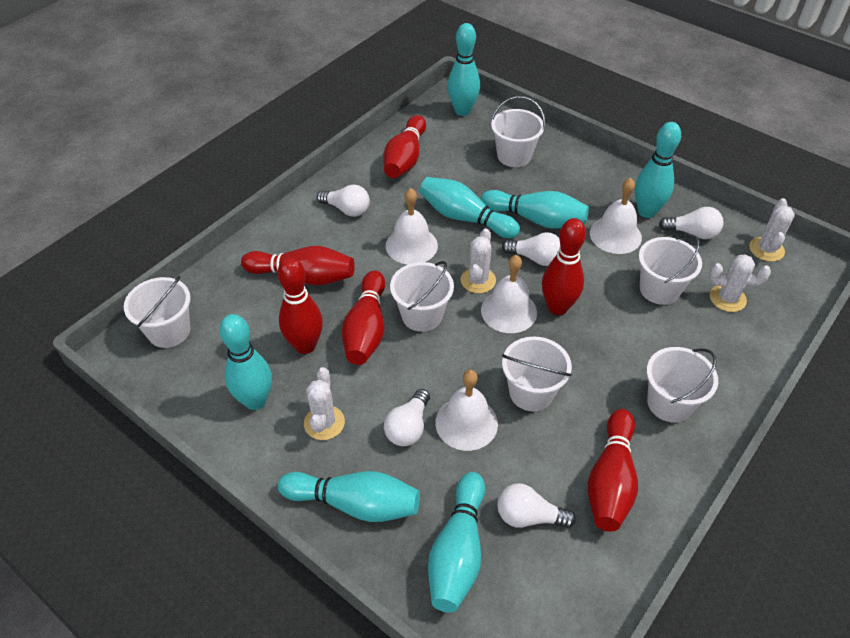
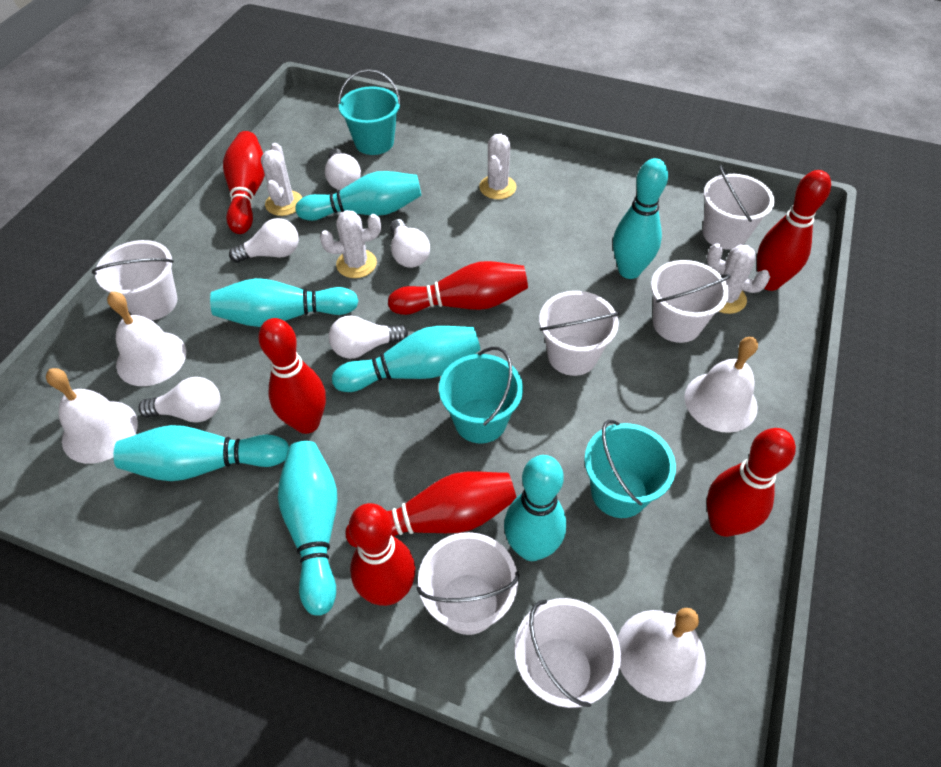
red bowling pin: [241,246,355,285] [278,257,323,354] [342,270,385,365] [383,115,426,178] [542,218,586,315] [588,409,638,532] = 6 -> [223,131,265,234] [258,318,326,434] [345,472,516,548] [349,503,415,606] [388,261,528,315] [707,428,796,537] [757,170,831,291] = 7
turquoise bucket: none = 0 -> [338,69,401,155] [439,347,523,443] [584,420,676,518] = 3

